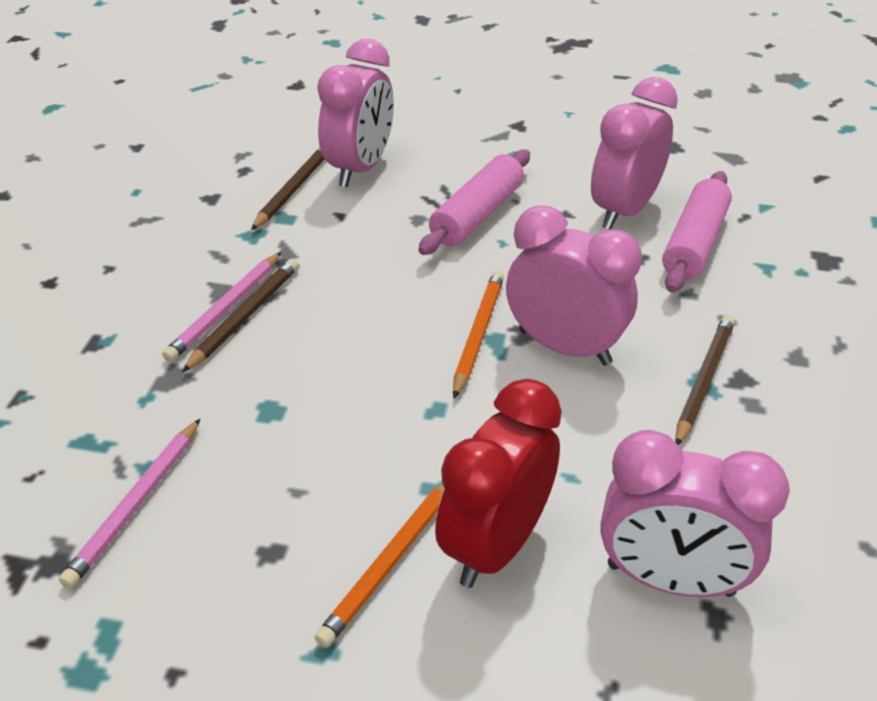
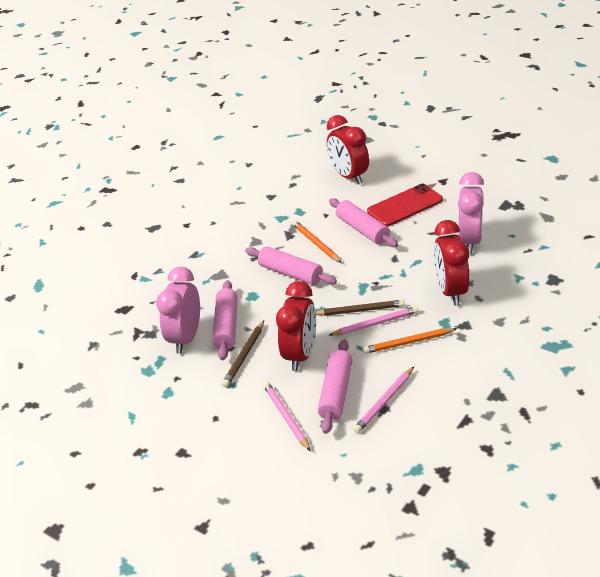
brown pencil: [182,259,299,372] [251,147,324,230] [675,315,735,445] = 3 -> [222,320,264,387] [316,300,405,316] = 2
pink clock: [317,39,394,187] [506,205,642,366] [591,77,678,230] [600,430,790,597] = 4 -> [156,267,200,354] [458,172,484,253] = 2
pink pencil: [59,419,200,588] [162,252,281,362] = 2 -> [263,382,310,451] [329,306,419,336] [353,367,414,433] = 3
pink rolling pin: [418,150,530,255] [662,171,732,293] = 2 -> [212,280,238,360] [245,246,337,285] [318,339,353,434] [329,198,398,247] = 4
red clock: [435,379,562,588] = 1 -> [276,281,316,371] [327,115,369,185] [434,220,470,305] = 3
red phone: none = 0 -> [367,184,443,227] = 1

